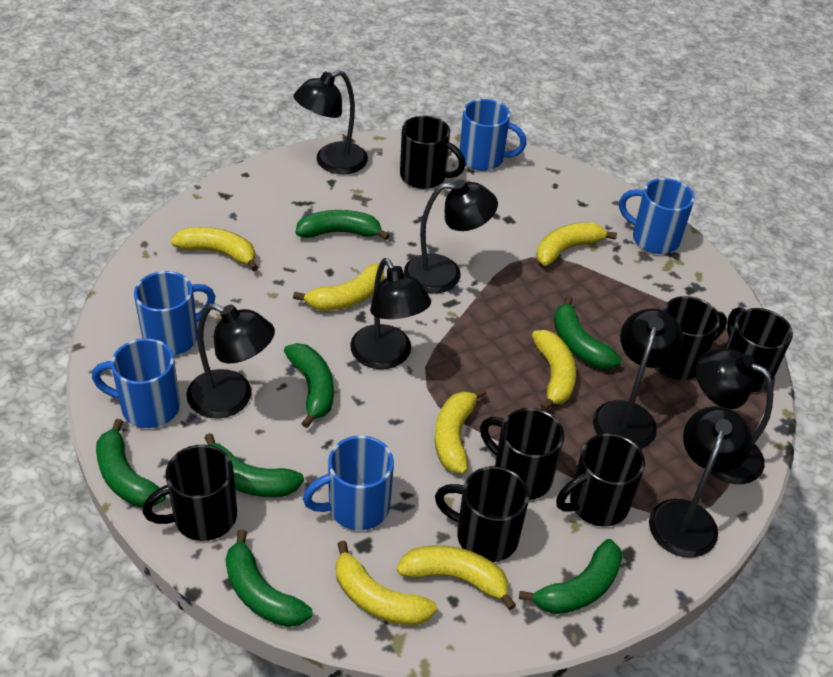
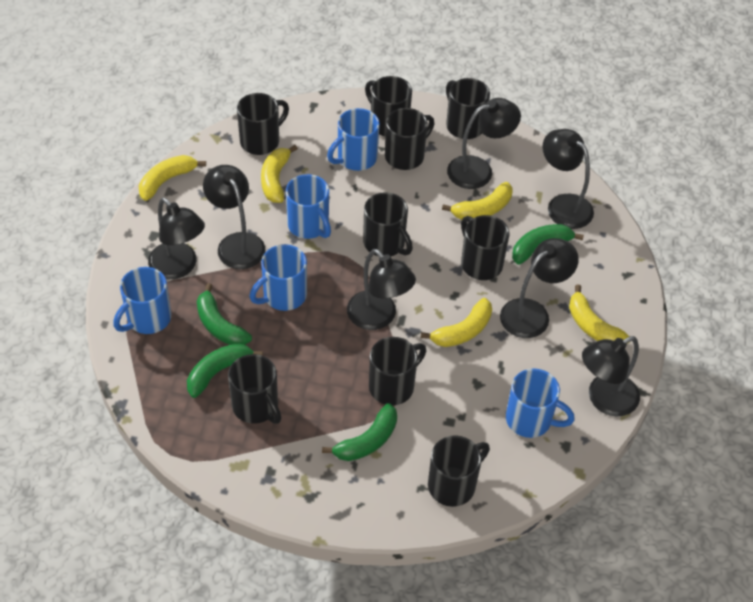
black mug: [142,444,237,541] [400,116,466,189] [435,466,529,562] [480,408,564,500] [556,433,645,527] [656,296,727,380] [725,307,793,392] = 7 -> [228,354,282,424] [237,93,289,155] [363,192,413,257] [365,76,412,137] [369,337,426,405] [385,108,434,170] [428,435,490,507] [446,78,490,139] [461,215,509,280] = 9
green banana: [96,419,166,507] [204,433,304,497] [225,530,312,627] [284,343,334,428] [296,210,390,240] [519,539,622,614] [554,296,622,369] = 7 -> [187,343,263,398] [197,283,252,345] [322,403,397,461] [512,224,584,265] = 4
yellow banana: [171,227,258,271] [293,264,384,311] [336,541,437,626] [397,545,516,610] [435,388,487,474] [532,330,576,411] [536,222,617,266] = 7 -> [139,155,206,201] [261,145,298,203] [421,298,492,347] [442,182,513,220] [569,284,629,344] = 5

